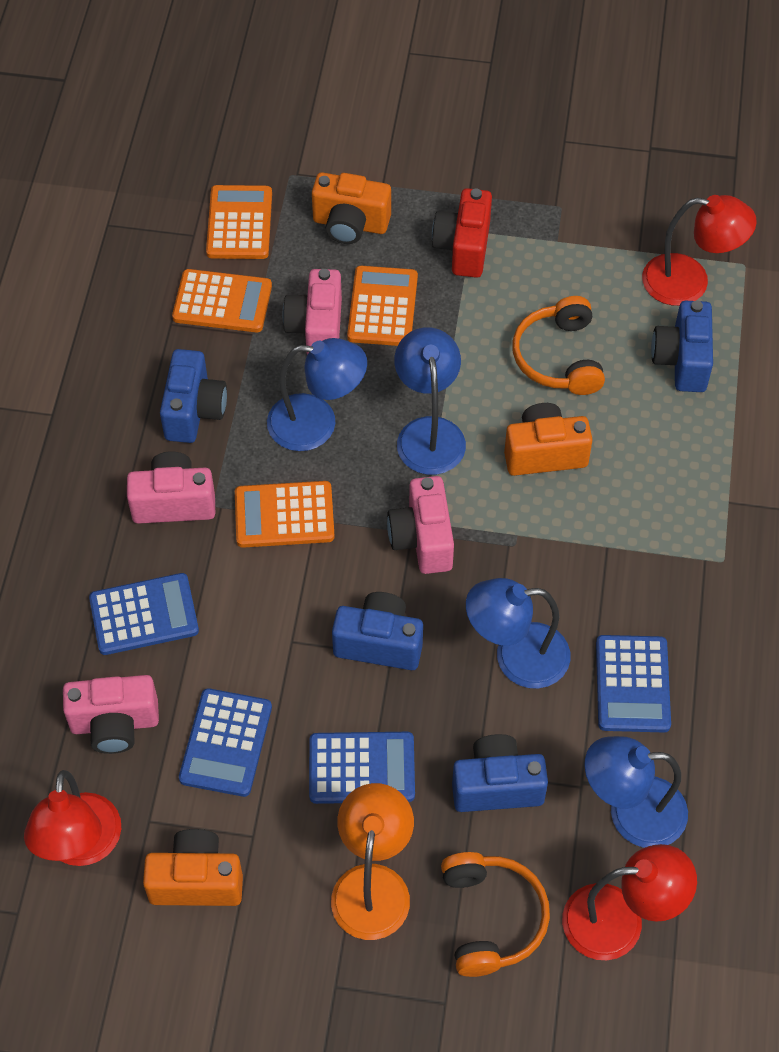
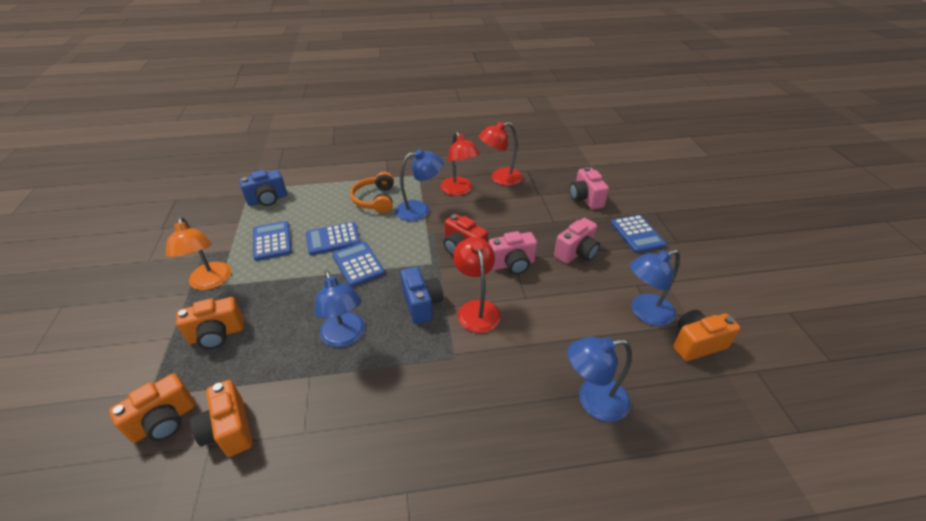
blue camera: [160,349,227,443] [332,592,423,670] [452,734,548,812] [651,301,713,392] = 4 -> [239,170,287,206] [400,266,443,324] = 2
orange calculator: [172,269,272,332] [206,185,272,259] [235,481,335,548] [347,266,418,346] = 4 -> none = 0
orange camera: [143,829,243,906] [312,172,391,244] [504,403,593,476] = 3 -> [109,373,195,443] [176,297,244,349] [190,380,253,457] [673,310,740,361] = 4
orange headphones: [441,852,550,977] [513,296,605,395] = 2 -> [350,172,394,213] = 1
pink camera: [63,675,159,754] [127,451,215,524] [282,269,342,355] [387,476,454,574] = 4 -> [489,231,537,275] [554,218,600,264] [570,167,609,210] = 3

